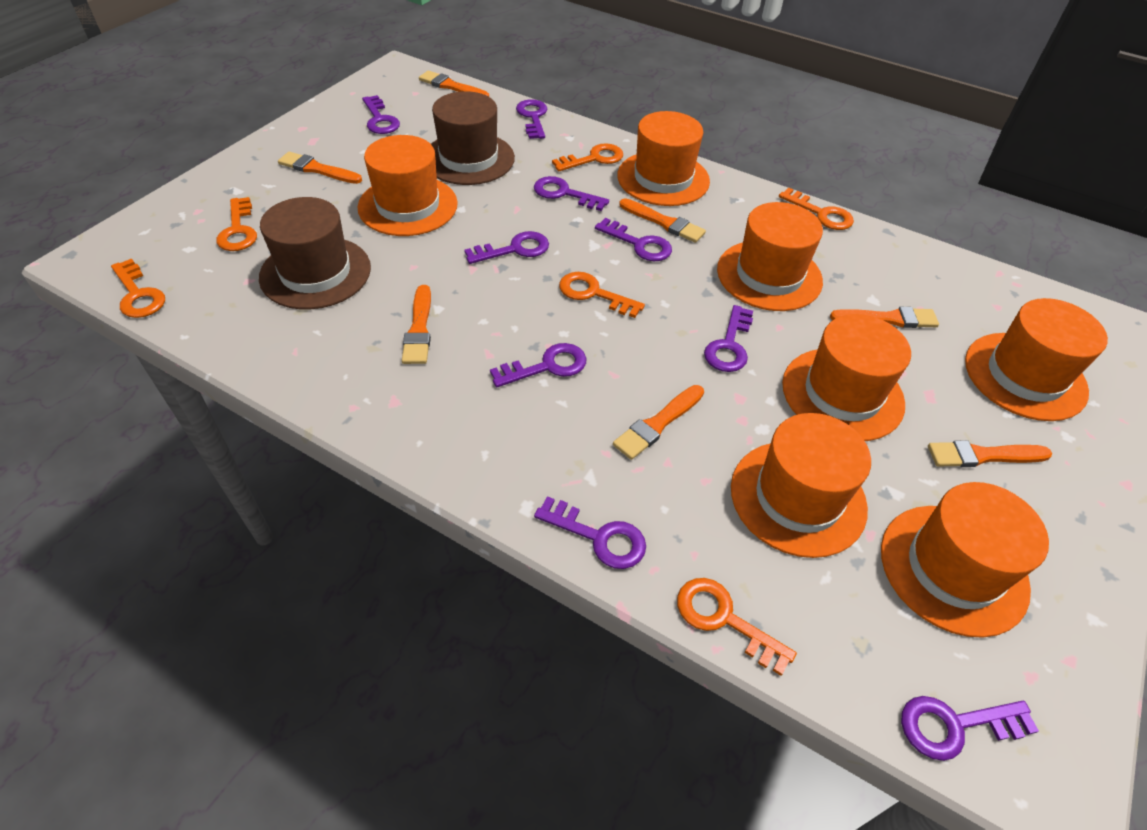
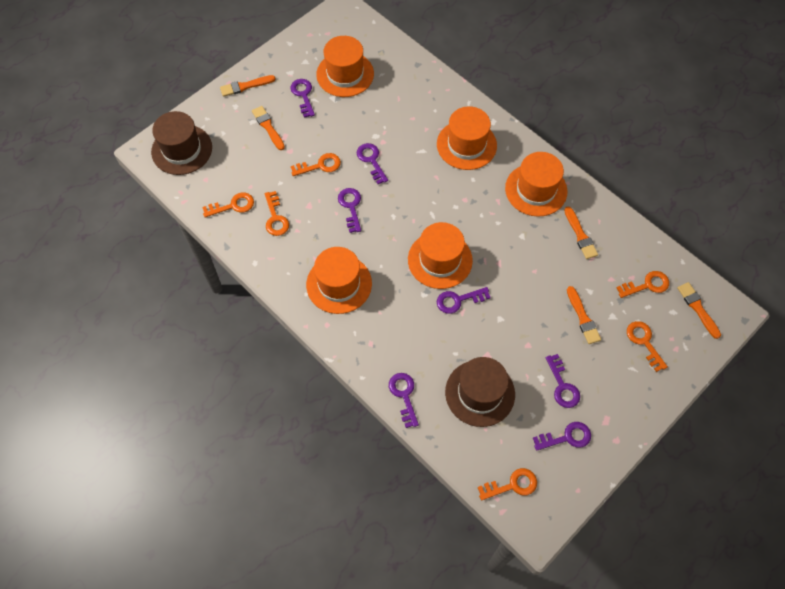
orange brush: [278,152,362,184] [402,285,431,364] [419,71,489,97] [613,385,704,460] [619,198,706,243] [830,307,939,328] [928,440,1052,467] = 7 -> [220,75,276,97] [252,106,285,150] [564,206,598,259] [567,286,601,344] [677,282,721,339] = 5
orange hat: [357,135,458,236] [617,111,710,206] [717,202,823,311] [731,413,871,558] [782,314,911,441] [881,482,1049,638] [965,298,1108,421] = 7 -> [306,247,372,314] [316,36,374,97] [408,222,473,289] [437,106,497,170] [505,152,568,217] = 5
purple key: [362,95,400,134] [464,231,549,264] [490,343,586,387] [516,99,548,139] [534,176,609,211] [534,496,646,569] [595,218,672,261] [704,305,753,372] [901,696,1039,761] = 9 -> [290,79,315,118] [338,188,361,233] [357,143,388,184] [389,373,419,428] [437,287,491,314] [533,422,591,451] [546,354,580,408] = 7

